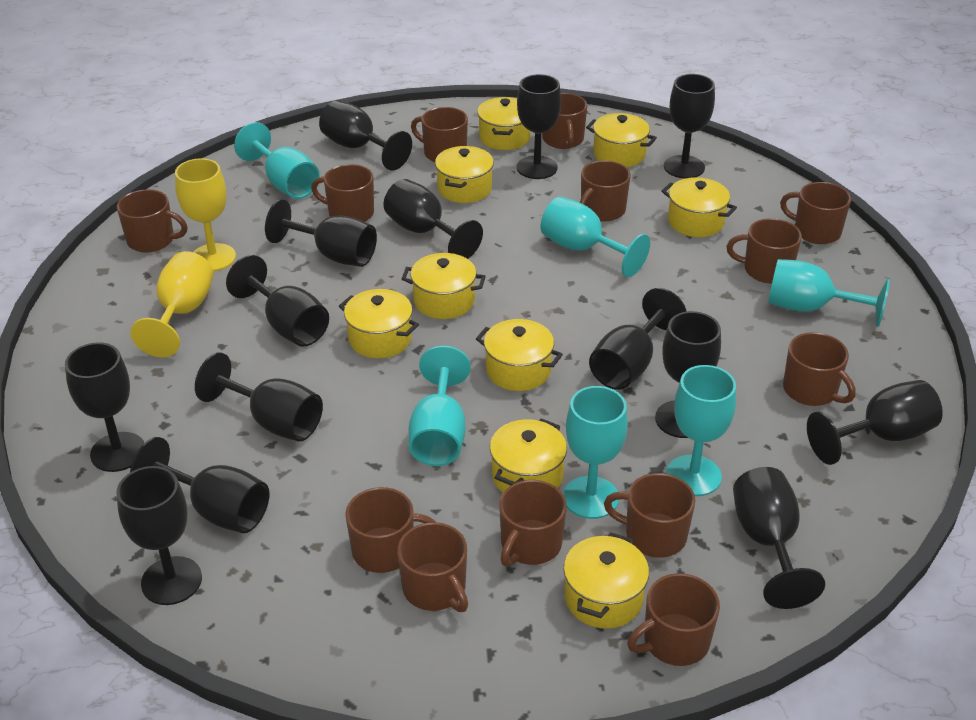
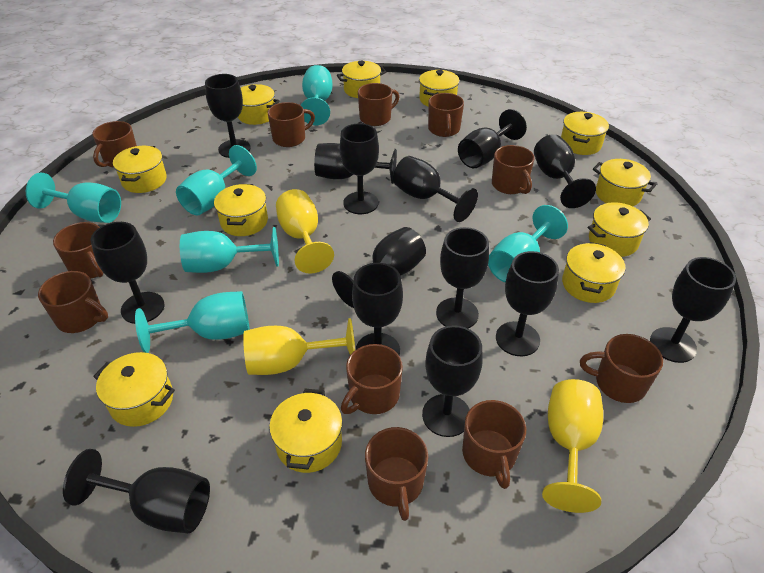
brown mug: [117,189,187,253] [311,164,374,222] [345,487,436,573] [397,522,468,612] [411,107,468,162] [499,480,567,567] [542,93,587,149] [579,160,631,221] [604,473,695,558] [627,573,720,666] [727,218,802,284] [780,182,851,244] [783,332,856,406] = 13 -> [38,271,108,333] [53,222,103,279] [92,121,137,168] [267,102,315,147] [341,344,403,414] [358,83,399,126] [365,427,428,521] [428,93,464,137] [462,400,526,489] [492,145,534,194] [580,334,663,403] = 11
yellow goblet: [131,251,213,357] [175,158,236,271] = 2 -> [243,318,355,375] [276,189,334,273] [542,379,603,513] = 3
yellow pot: [339,289,419,358] [402,253,486,319] [435,146,494,203] [476,319,563,391] [477,97,531,150] [490,418,567,492] [564,532,649,629] [586,113,657,167] [662,177,737,237] = 9 -> [93,352,175,427] [113,146,167,193] [214,184,268,236] [238,84,280,125] [269,389,343,473] [337,61,386,98] [419,70,459,106] [561,112,609,155] [562,242,625,303] [587,202,651,257] [593,159,656,206] = 11

